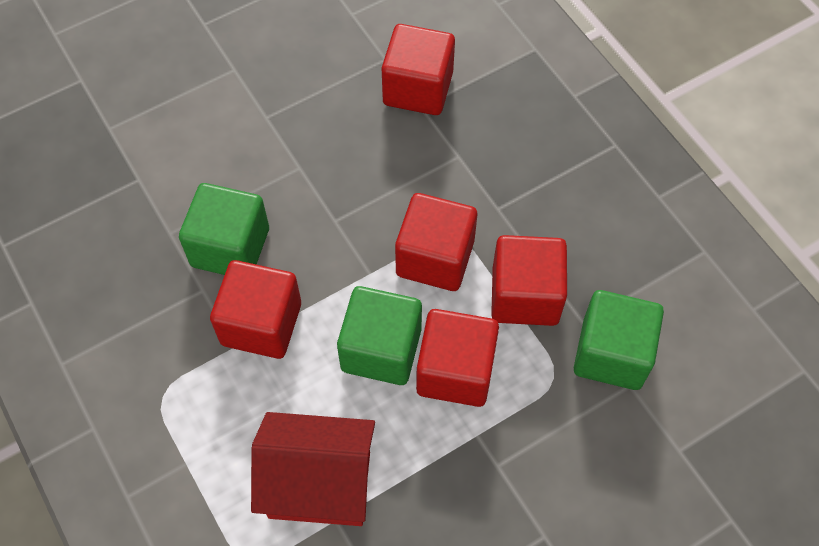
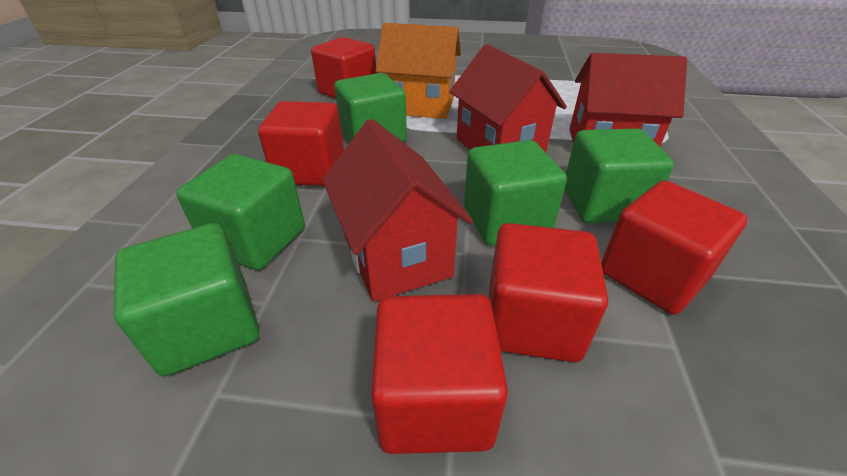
green cube: [179,183,269,275] [337,286,422,385] [574,290,664,390] = 3 -> [114,223,259,376] [176,154,305,270] [334,73,407,142] [464,140,567,246] [565,128,674,223] = 5
orange house: none = 0 -> [376,23,461,119] = 1
red house: [251,412,375,526] = 1 -> [322,119,473,302] [449,44,567,152] [569,53,687,147] = 3

